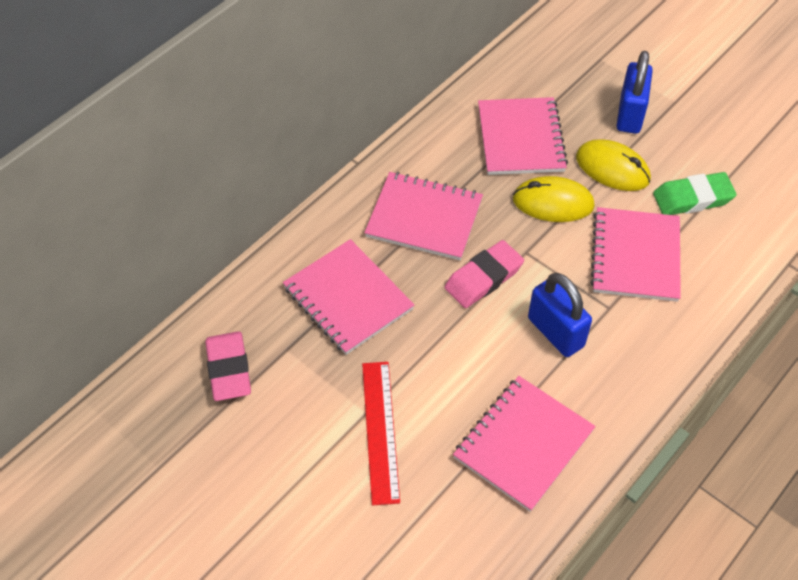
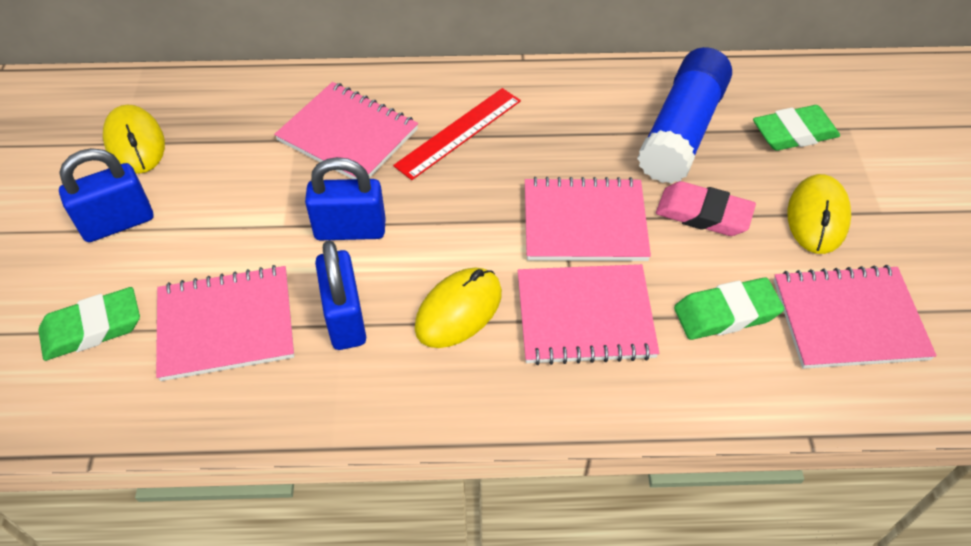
blue glue stick: none = 0 -> [637,47,732,184] = 1
blue padlock: [528,273,592,357] [617,51,653,134] = 2 -> [59,148,153,242] [305,157,386,240] [315,240,366,350] = 3
green eraser: [653,172,737,215] = 1 -> [38,287,140,361] [674,277,784,340] [753,105,840,151] = 3
pink eraser: [205,331,251,401] [444,240,524,308] = 2 -> [656,181,756,236] = 1
yellow mouse: [513,176,595,222] [576,139,651,191] = 2 -> [103,104,165,174] [415,267,502,348] [787,174,851,254] = 3

